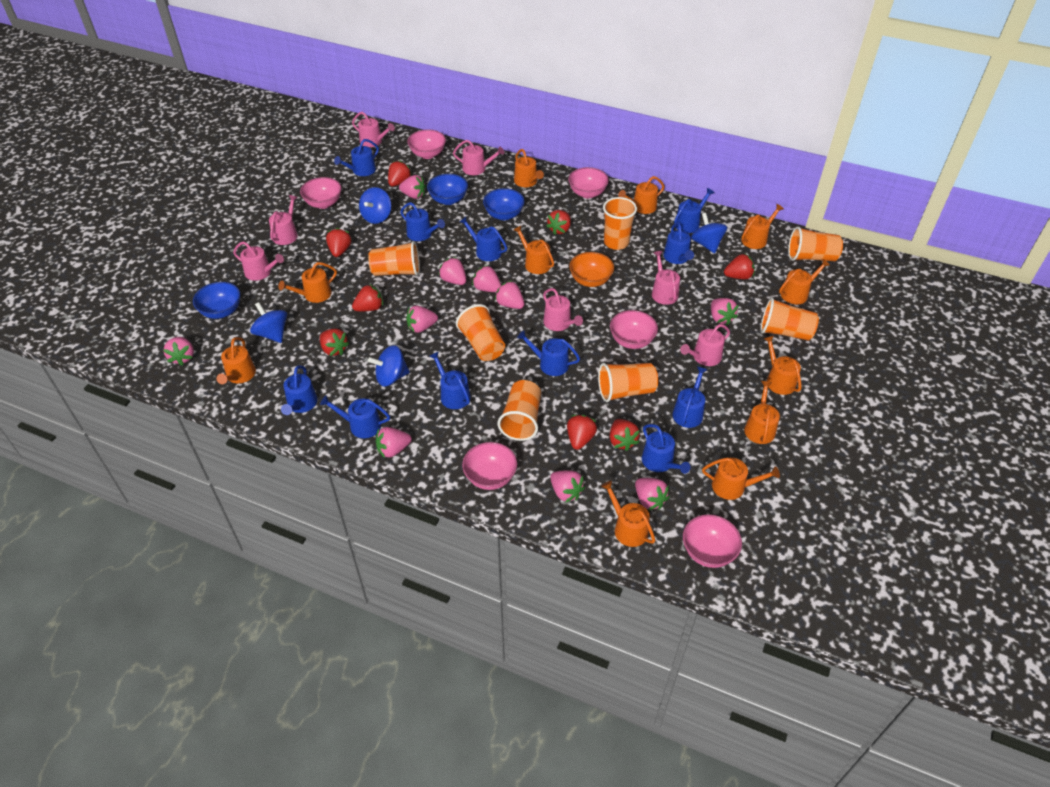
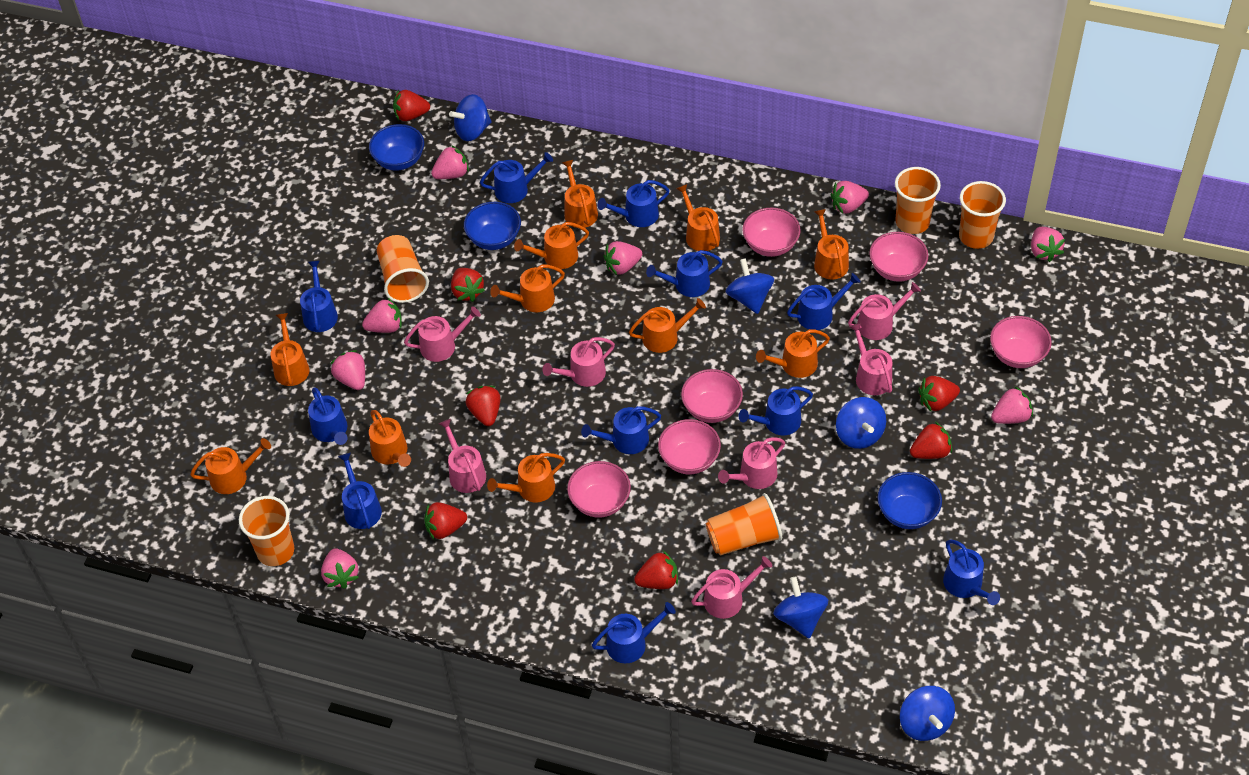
blue spinning top: [250,302,287,343] [359,187,391,224] [368,345,410,387] [691,213,727,253] = 4 -> [449,94,492,141] [725,258,774,314] [773,577,828,638] [836,397,886,449] [900,686,955,741] = 5
orange bowl: [569,252,614,287] = 1 -> none = 0
orange cup: [368,241,420,276] [456,304,505,361] [498,380,541,441] [598,363,658,402] [603,197,637,250] [760,297,819,341] [788,227,843,261] = 7 -> [239,496,294,566] [377,235,429,303] [706,493,782,556] [895,167,941,234] [959,181,1006,249] = 5
pink strawberry: [163,337,194,366] [376,427,412,458] [399,175,426,199] [406,306,438,333] [438,257,466,285] [472,265,501,292] [495,281,524,309] [550,470,585,503] [635,478,670,510] [711,298,738,325] = 10 -> [321,548,359,589] [331,350,365,390] [362,298,402,333] [431,145,469,179] [604,241,642,275] [830,181,869,214] [991,387,1033,424] [1031,227,1065,262] = 8
red strawberry: [320,329,350,356] [326,228,352,257] [352,284,383,311] [388,160,412,187] [547,210,571,235] [567,414,597,450] [610,419,640,451] [724,254,754,279] = 8 -> [393,90,430,121] [424,502,467,539] [451,268,485,302] [466,386,501,426] [634,551,678,589] [910,422,952,459] [918,376,960,411] = 7

